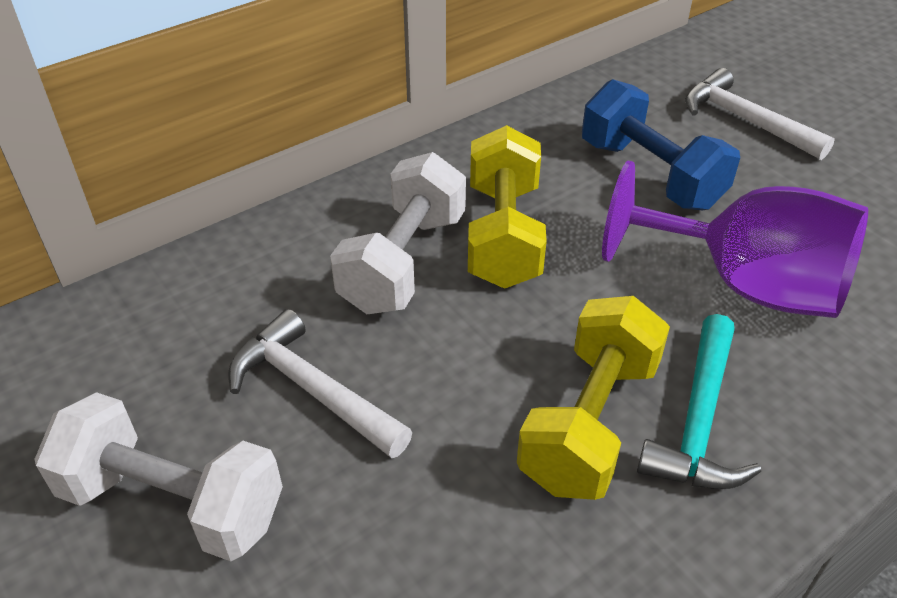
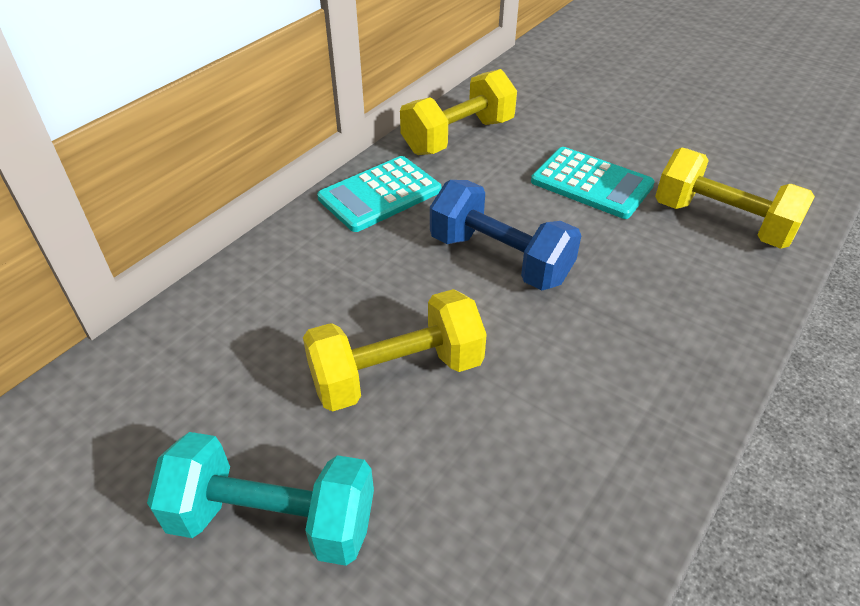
purple goblet: [602,161,868,318] = 1 -> none = 0
turquoise calculator: none = 0 -> [317,156,441,232] [531,147,655,219] = 2
turquoise dumbbell: none = 0 -> [147,432,374,566] = 1
turquoise hammer: [637,314,761,489] = 1 -> none = 0
white dumbbell: [34,392,283,561] [330,152,466,314] = 2 -> none = 0
white hammer: [228,309,413,458] [685,68,835,160] = 2 -> none = 0
yellow dumbbell: [468,125,547,289] [517,296,670,500] = 2 -> [303,289,487,412] [400,69,517,155] [655,148,815,249] = 3

